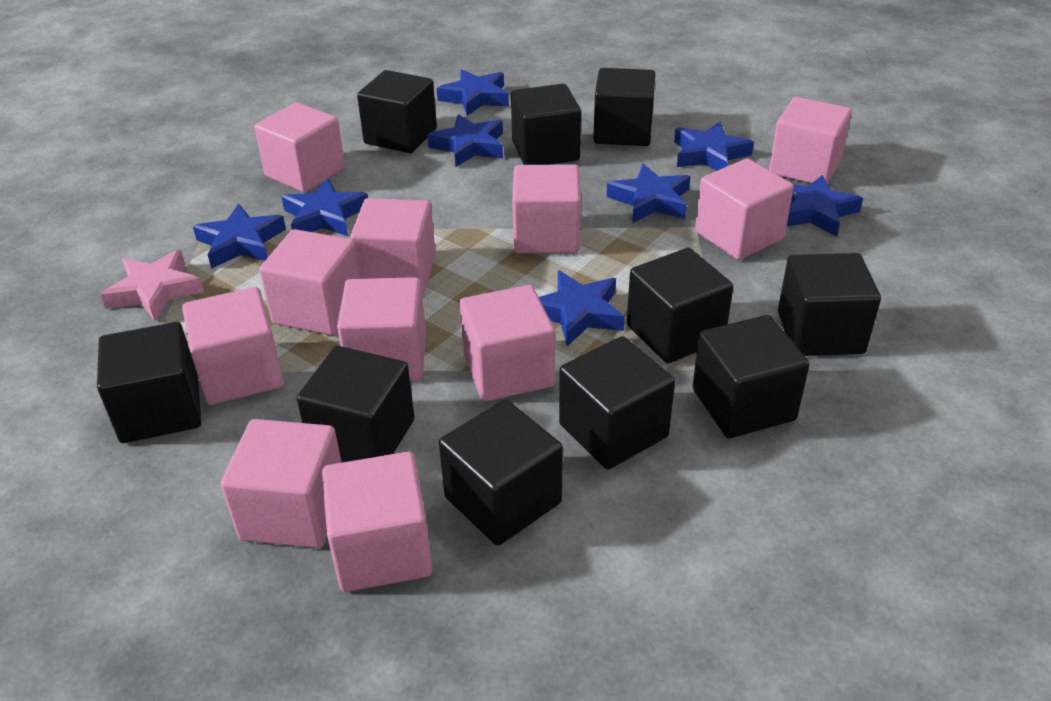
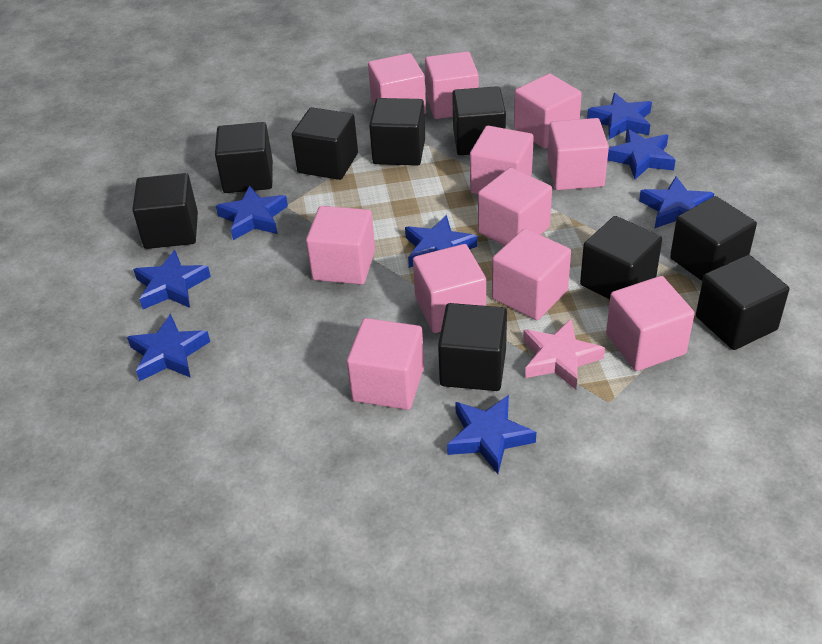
black cube: [97,322,201,443] [297,346,415,462] [357,70,437,153] [439,400,563,546] [511,84,581,165] [559,336,675,469] [593,68,655,146] [627,248,733,364] [692,315,810,438] [778,253,881,356] = 10 -> [132,173,198,249] [215,122,273,193] [292,107,358,180] [369,98,425,166] [438,303,507,391] [452,86,506,155] [580,216,662,299] [670,196,757,281] [696,255,789,350] = 9

